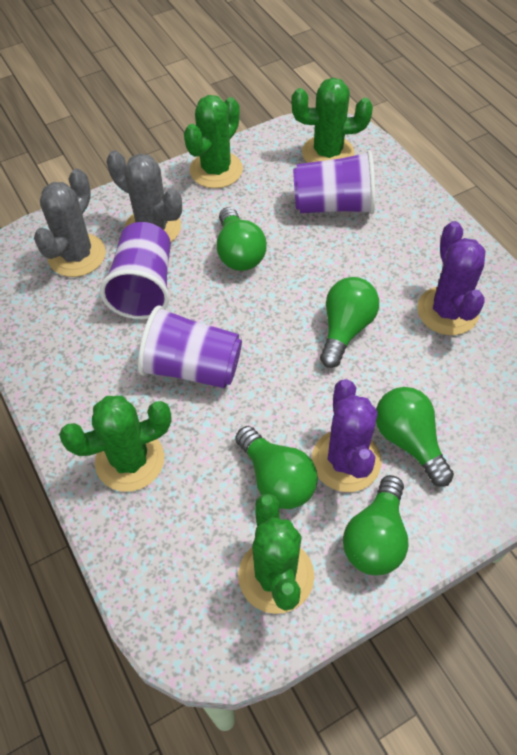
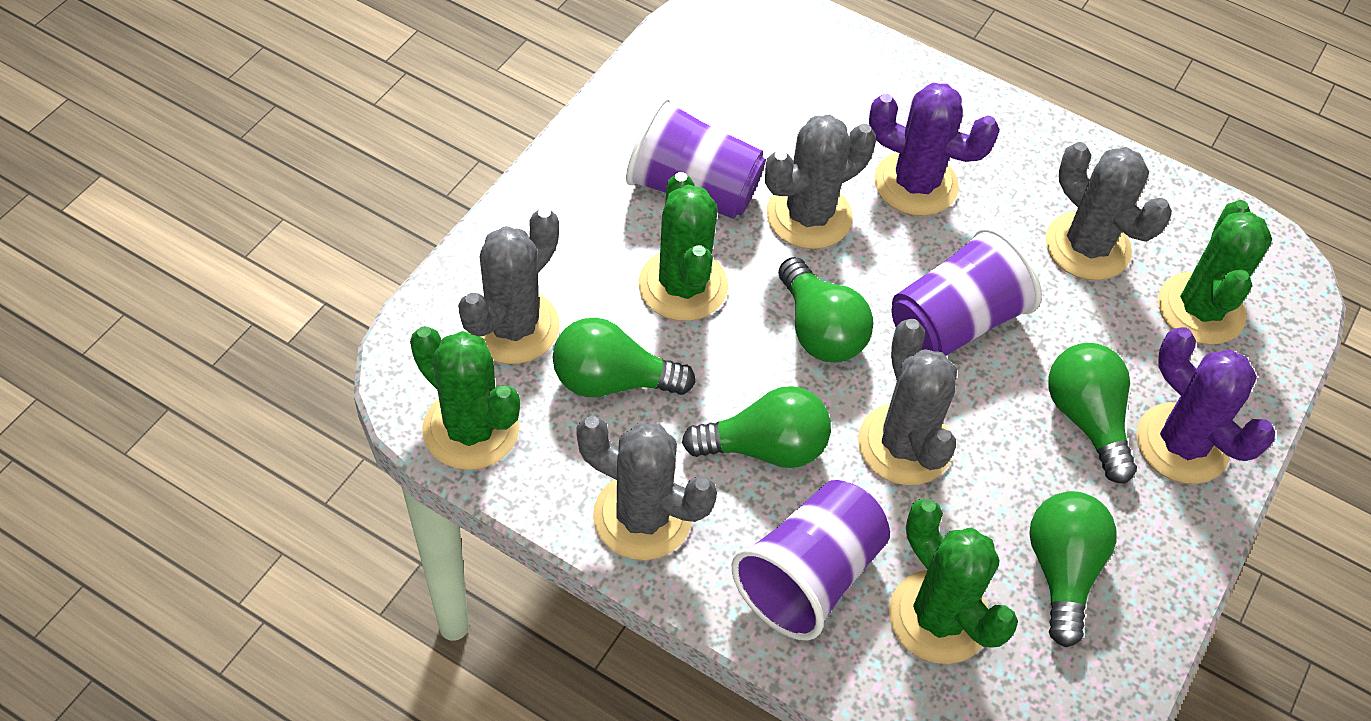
grey cactus: [34,169,106,277] [107,150,182,243] = 2 -> [458,208,559,364] [576,416,717,560] [765,115,876,249] [858,319,957,485] [1046,142,1172,280] = 5

